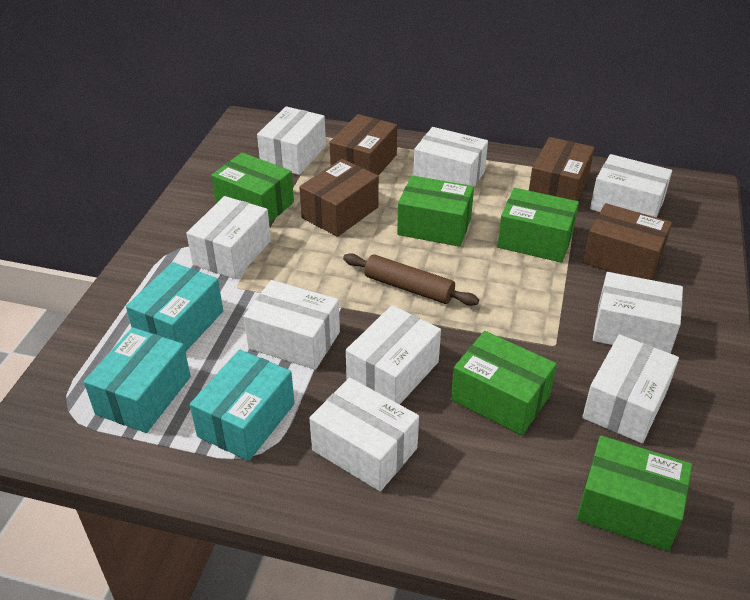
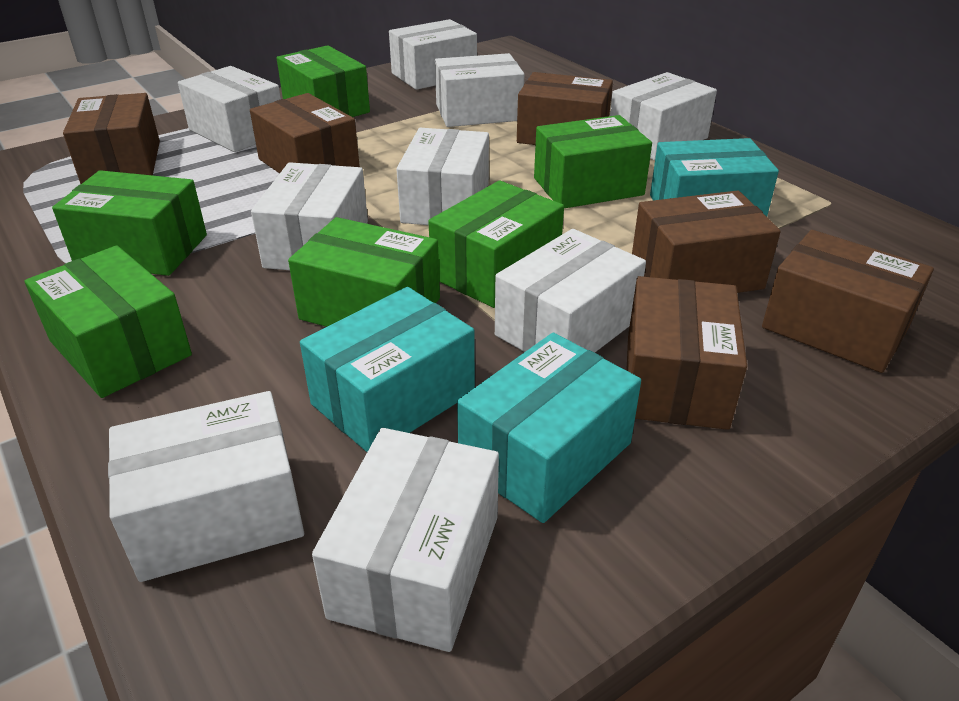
brown box: [299,159,379,237] [330,114,397,176] [529,137,594,201] [583,203,672,280] = 4 -> [63,93,160,184] [250,93,360,174] [517,72,613,145] [626,276,747,430] [632,190,781,293] [762,230,934,373] = 6
brown rolling pin: [343,253,479,306] = 1 -> none = 0
green box: [211,152,294,223] [397,175,474,247] [451,331,557,435] [497,188,579,263] [576,436,692,551] = 5 -> [25,246,192,398] [52,170,207,276] [277,45,370,117] [288,217,440,327] [428,180,564,308] [534,115,652,208] = 6

